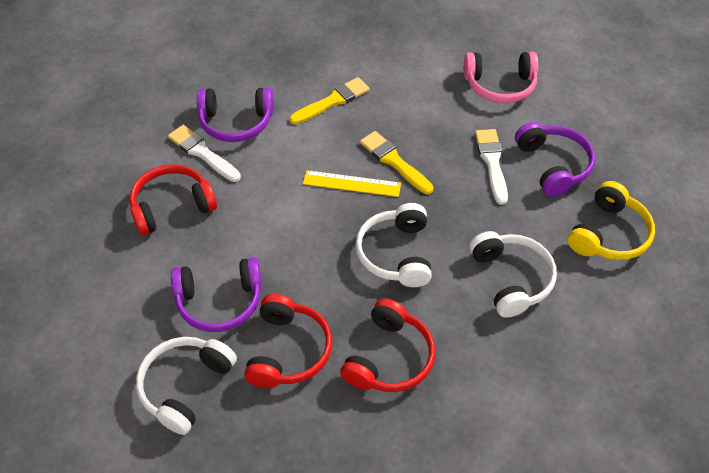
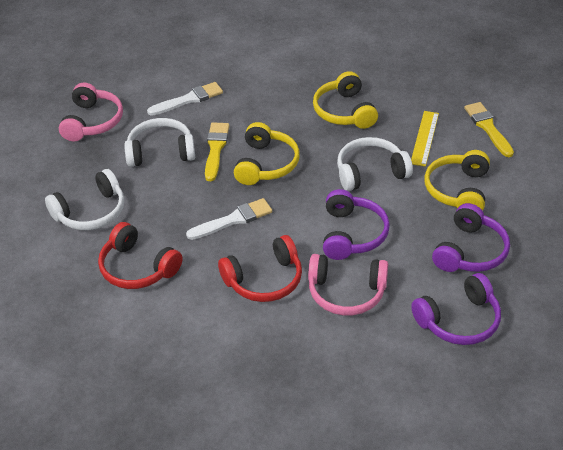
pink headphones: [464,52,539,103] = 1 -> [59,83,123,141] [308,254,388,315] = 2
red headphones: [129,164,217,235] [244,294,332,388] [340,298,435,392] = 3 -> [98,222,183,289] [218,235,302,302] = 2
yellow headphones: [568,181,655,260] = 1 -> [234,122,300,185] [313,71,378,129] [425,150,490,211] = 3

